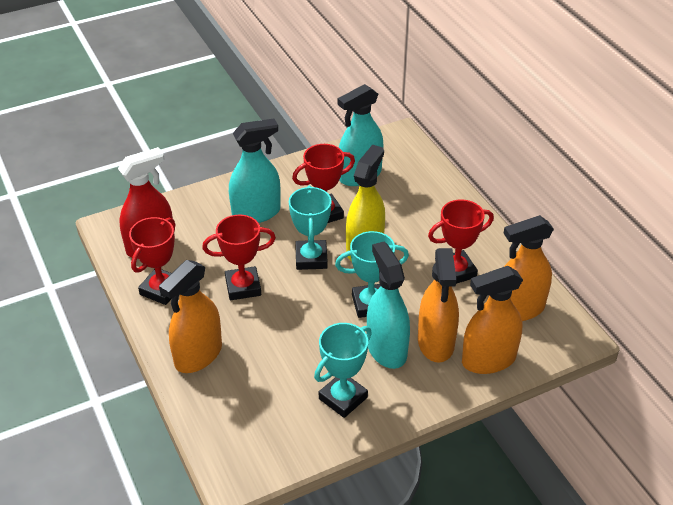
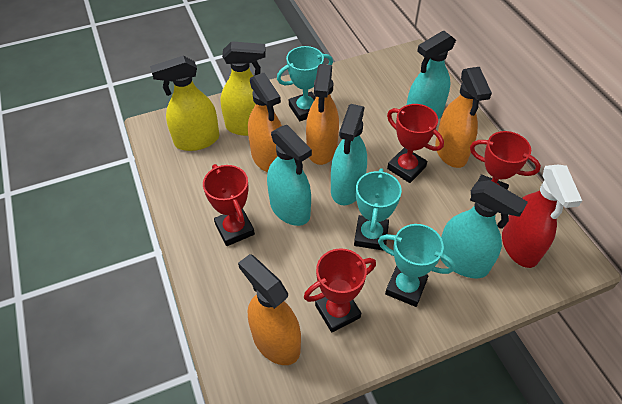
turquoise spray bottle: [229,118,281,223] [338,84,383,186] [367,241,410,369] = 3 -> [267,125,312,226] [331,104,367,206] [407,31,456,119] [440,180,528,278] = 4
yellow spray bottle: [346,145,385,261] = 1 -> [150,56,220,151] [220,41,266,136] = 2

